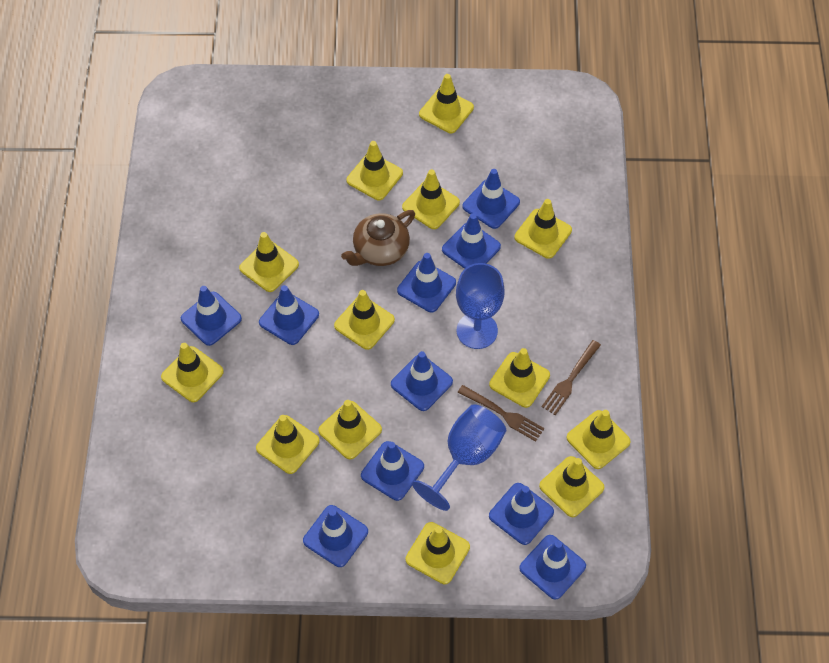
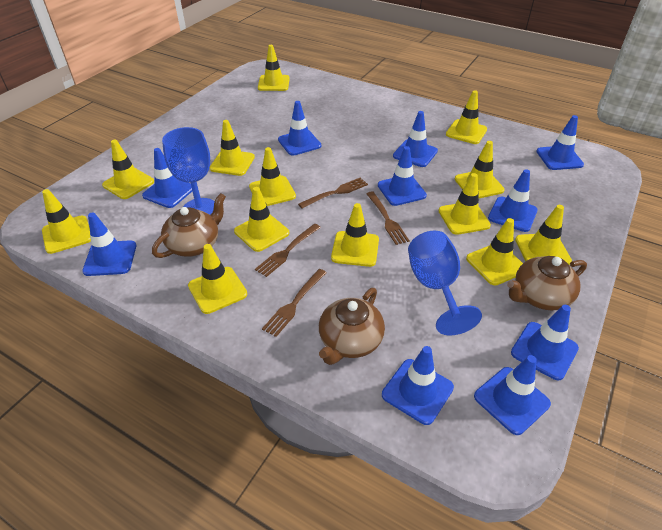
brown fork: [458,385,545,442] [541,340,601,415] = 2 -> [255,224,321,277] [262,269,326,337] [298,178,368,208] [366,191,410,245] = 4
brown teapot: [341,210,415,266] = 1 -> [152,193,226,258] [319,288,385,365] [507,256,587,311] = 3

